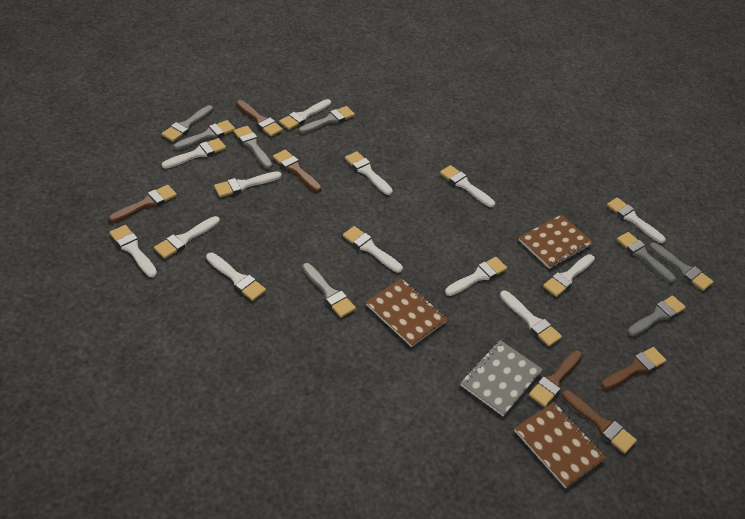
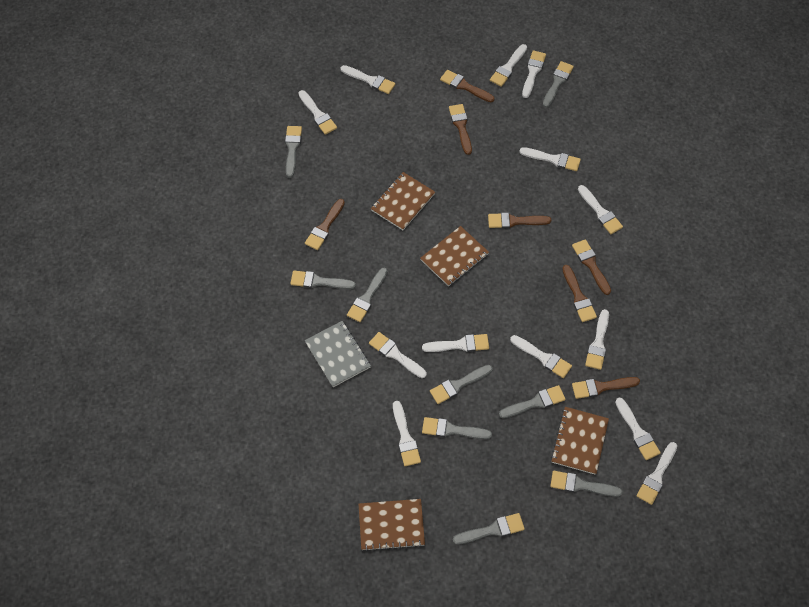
brown brush: [109,185,177,223] [236,100,283,137] [273,150,322,192] [529,350,582,407] [562,390,637,454] [601,347,666,390] = 6 -> [305,199,345,250] [440,70,495,102] [449,104,472,155] [488,213,551,228] [562,265,597,322] [572,239,611,295] [572,377,640,399] = 7
brown notebook: [366,278,448,347] [514,402,606,488] [519,214,593,269] = 3 -> [359,499,425,551] [371,172,435,230] [420,226,489,286] [551,407,609,475] = 4
grey brush: [162,105,213,142] [174,120,235,150] [234,126,273,169] [299,106,355,134] [302,263,356,318] [617,232,676,283] [628,296,686,337] [649,242,714,291] = 8 -> [285,126,302,178] [290,271,356,289] [347,268,388,322] [422,417,492,439] [430,365,493,404] [453,513,525,544] [499,385,566,418] [543,61,574,108] [550,471,622,497] = 9

